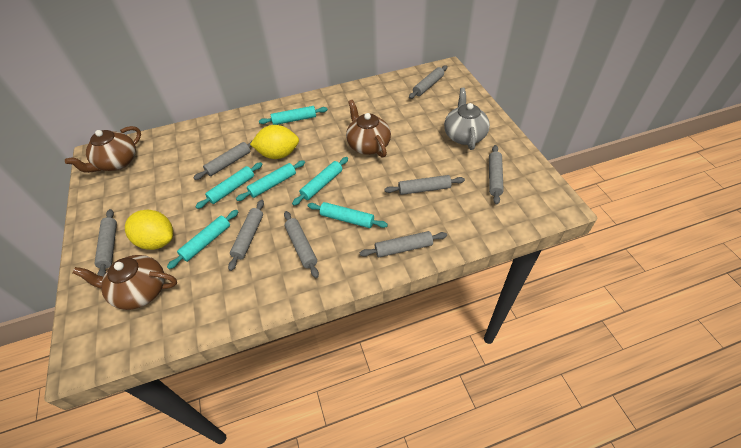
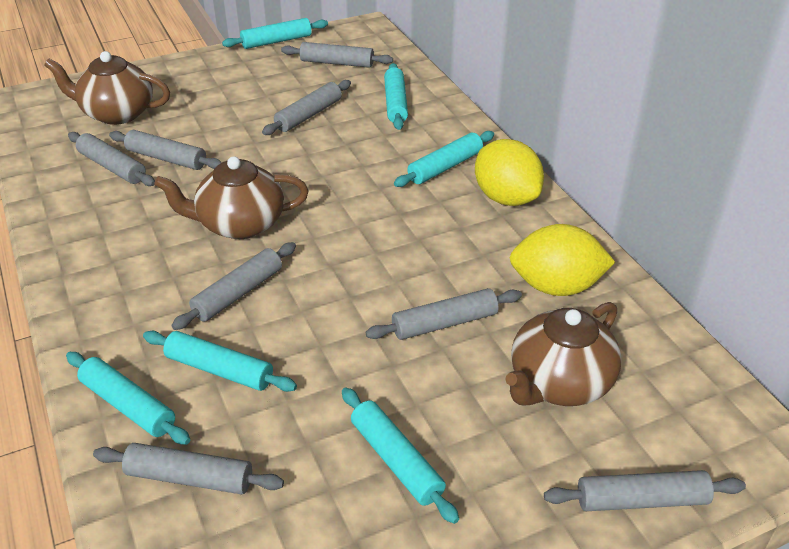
grey teapot: [444,88,490,150] = 1 -> none = 0

